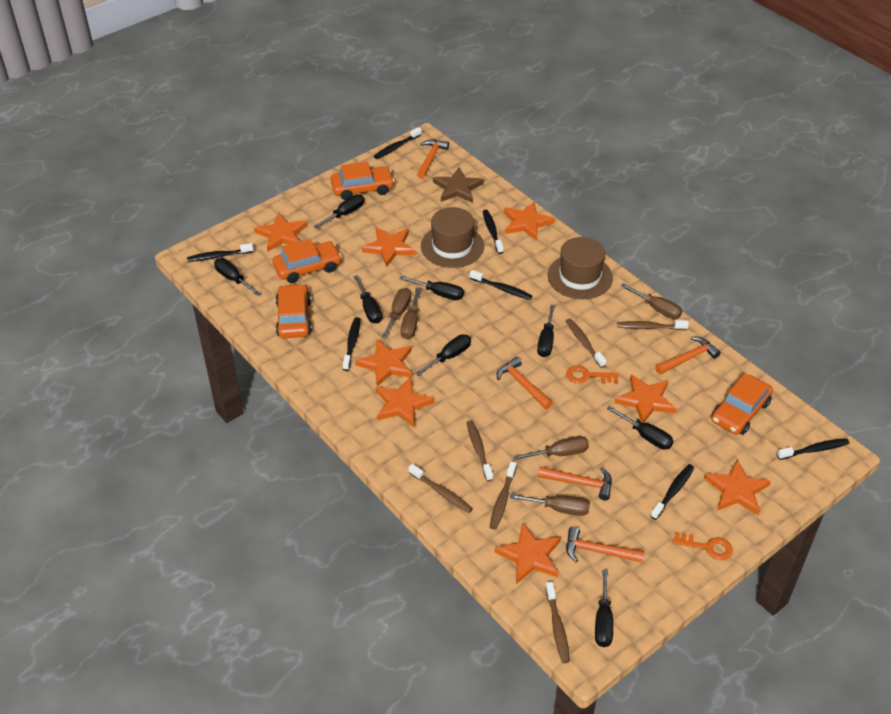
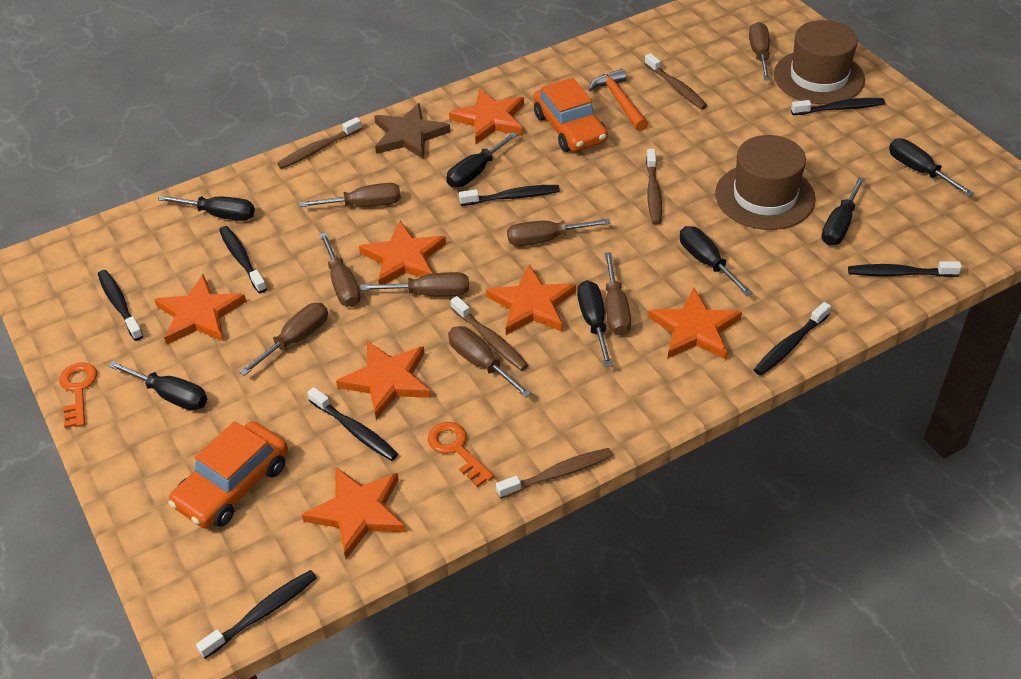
black screwdriver: [214,258,260,296] [313,194,364,229] [353,275,382,324] [399,276,464,300] [415,334,471,376] [537,305,555,357] [595,570,613,647] [607,406,673,450] = 8 -> [109,361,208,411] [158,195,255,221] [446,132,518,188] [577,280,613,367] [680,226,753,296] [821,177,865,245] [889,138,974,197] = 7
black toothbrush: [187,243,253,262] [343,317,360,371] [374,127,422,159] [470,270,533,300] [483,210,503,254] [650,464,694,520] [777,438,849,460] = 7 -> [98,270,143,341] [196,570,317,659] [219,226,267,293] [307,387,398,461] [459,185,560,206] [754,302,831,376] [791,98,885,115] [848,261,962,277] = 8
brown screwdriver: [381,288,411,338] [401,288,420,339] [510,494,590,516] [514,436,589,460] [621,284,682,319] = 5 -> [239,303,328,376] [299,183,401,207] [319,232,361,307] [360,272,469,296] [448,326,531,398] [507,218,611,246] [604,252,631,335] [749,22,771,80] = 8
brown toothbrush: [408,464,473,513] [467,420,493,481] [490,461,517,530] [545,582,570,663] [566,318,606,368] [618,320,689,330] = 6 -> [277,117,362,169] [451,296,528,371] [496,448,613,499] [644,53,708,109] [646,149,662,225] = 5
orange car: [272,239,342,283] [276,284,312,338] [331,161,395,200] [711,373,773,435] = 4 -> [168,421,288,528] [533,78,608,152] = 2
orange hammer: [417,140,449,179] [497,356,553,409] [538,467,612,500] [566,527,644,563] [655,337,721,374] = 5 -> [588,69,648,131] = 1
orange star: [254,213,308,252] [355,339,412,387] [362,227,416,267] [376,377,435,427] [494,523,561,584] [504,202,555,241] [614,374,677,423] [704,459,771,515] = 8 -> [154,274,247,345] [302,467,406,559] [336,341,431,420] [359,221,446,284] [449,89,524,144] [486,264,576,335] [648,288,742,360] = 7

